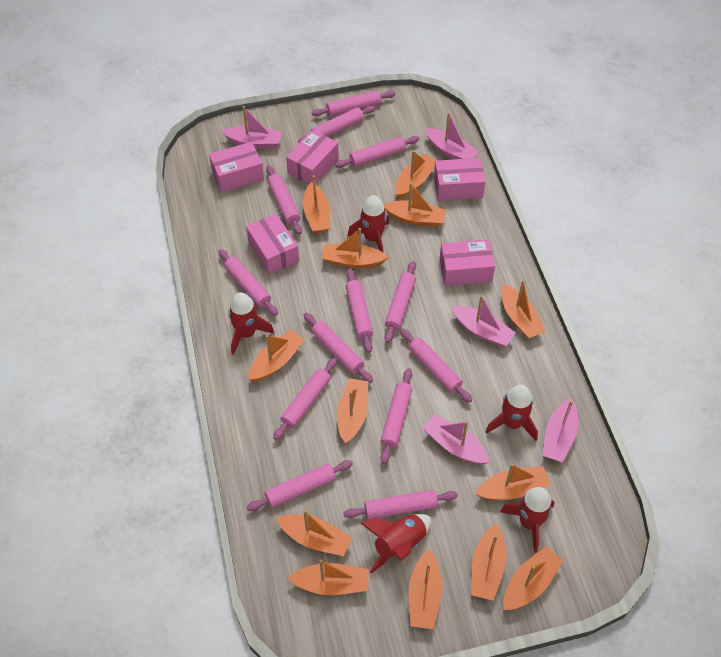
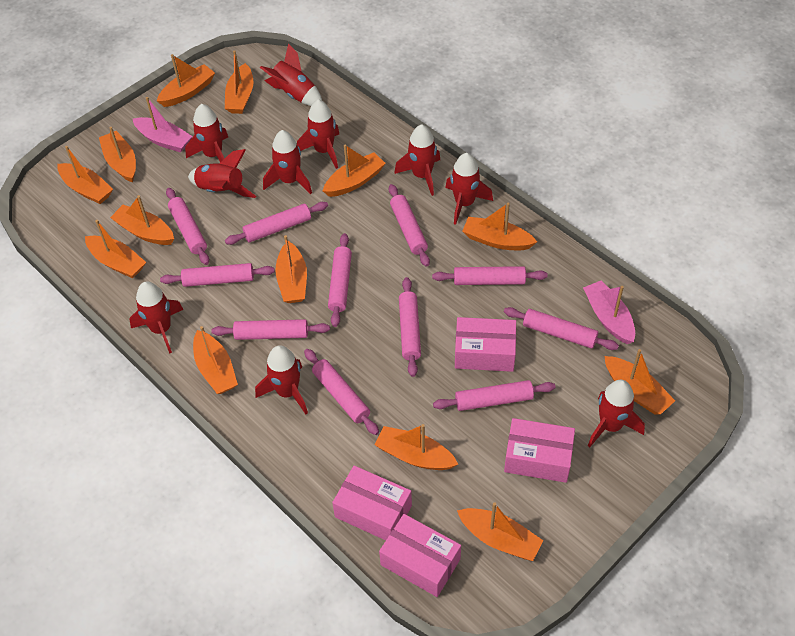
pink boat: [221,106,282,149] [423,414,490,464] [425,113,479,159] [452,295,516,347] [543,398,578,463] = 5 -> [133,97,193,153] [583,280,635,344] = 2
pink box: [209,142,264,192] [246,214,299,275] [286,130,339,184] [434,158,485,201] [440,239,495,286] = 5 -> [332,465,412,540] [379,514,461,597] [455,317,516,372] [504,418,575,483] = 4
pink rolling pin: [218,249,278,316] [247,460,353,511] [266,165,302,235] [273,358,337,440] [298,105,376,143] [304,313,373,383] [312,90,396,116] [335,136,419,168] [344,490,458,519] [346,268,373,353] [381,368,413,464] [384,261,416,343] [400,329,472,403] = 13 -> [160,263,275,287] [166,188,209,265] [211,319,330,340] [225,202,328,245] [304,349,379,435] [328,233,352,327] [389,184,430,267] [399,277,421,377] [432,266,548,285] [433,380,556,411] [504,307,619,350] = 11
red rocket: [228,292,274,355] [347,195,389,253] [361,514,431,573] [485,385,538,441] [500,487,554,553] = 5 -> [129,281,184,354] [185,104,228,162] [188,149,256,198] [255,345,308,414] [260,43,322,106] [263,130,312,194] [297,99,339,169] [394,124,440,196] [445,153,493,225] [588,380,645,447] = 10

